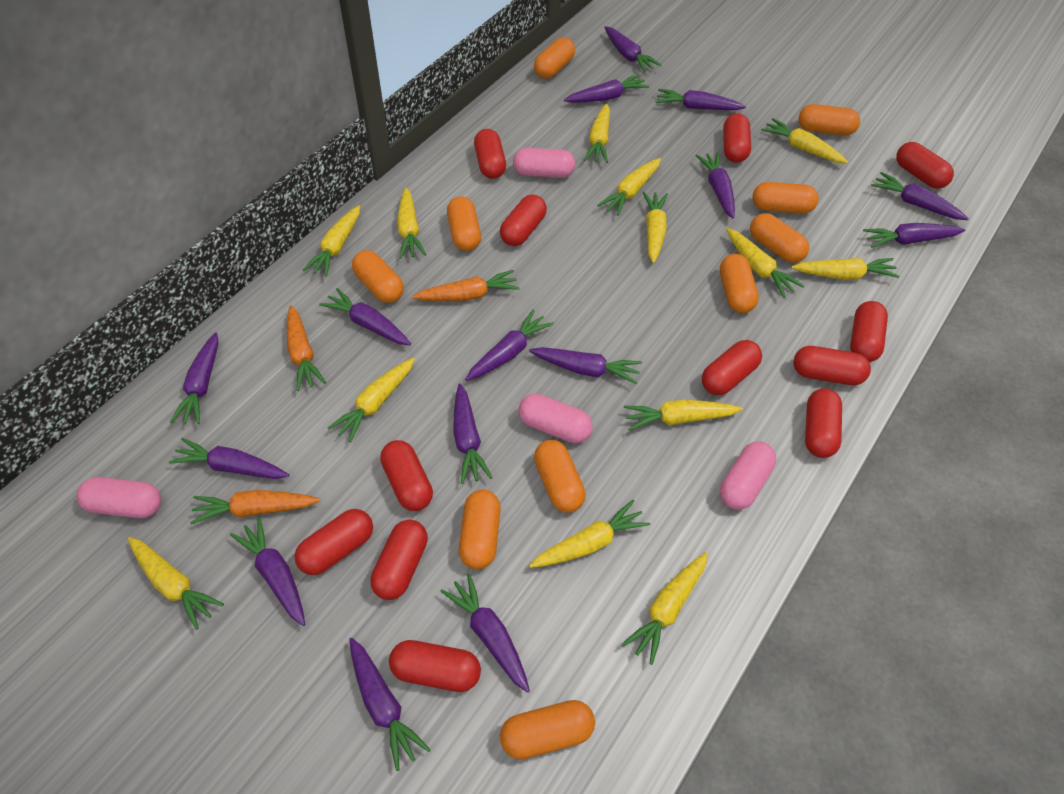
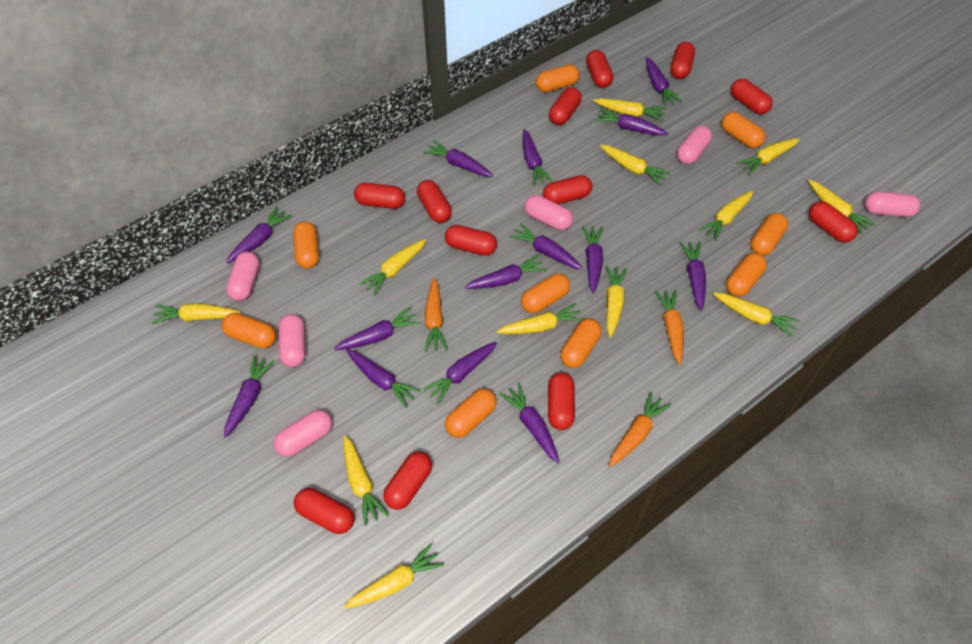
orange capsule: [352,250,404,303] [447,196,481,251] [459,490,501,569] [500,700,595,760] [534,37,575,79] [534,440,586,513] [720,254,759,313] [750,213,809,263] [753,182,819,214] [798,104,860,136] = 10 -> [222,313,276,348] [293,221,319,269] [445,388,497,438] [521,273,570,313] [536,64,580,92] [560,319,602,368] [721,112,766,148] [726,253,767,297] [751,213,788,256] = 9
pink capsule: [77,477,161,518] [513,148,575,178] [519,394,593,443] [720,441,776,510] = 4 -> [226,252,260,301] [274,410,332,457] [279,314,305,367] [525,195,573,230] [677,126,712,164] [865,191,920,217] = 6
purple carrot: [169,438,289,479] [170,332,218,424] [230,517,305,626] [319,288,411,345] [349,638,431,771] [440,573,530,693] [453,384,493,484] [465,310,554,381] [529,347,642,384] [564,74,649,103] [604,26,661,72] [656,89,746,110] [696,152,735,219] [863,223,965,248] [871,172,969,220] = 15 -> [224,355,275,437] [226,206,292,263] [334,307,420,350] [346,349,421,408] [423,342,497,404] [424,140,493,177] [465,255,547,289] [499,383,560,464] [509,223,583,270] [523,129,553,186] [582,226,603,293] [595,108,668,136] [646,57,682,106] [680,242,706,311] = 14
yellow carrot: [128,537,224,630] [302,205,360,277] [327,358,415,442] [397,188,426,259] [529,500,650,568] [584,103,610,163] [597,158,661,216] [622,552,708,665] [624,400,743,430] [643,192,668,263] [726,228,804,297] [761,118,848,164] [791,258,899,280] = 13 -> [152,303,241,324] [344,435,389,526] [344,543,444,609] [359,239,426,296] [497,303,584,334] [593,98,666,121] [600,145,670,185] [606,265,627,337] [699,191,753,241] [713,293,799,337] [737,138,800,175] [808,180,876,234] = 12

